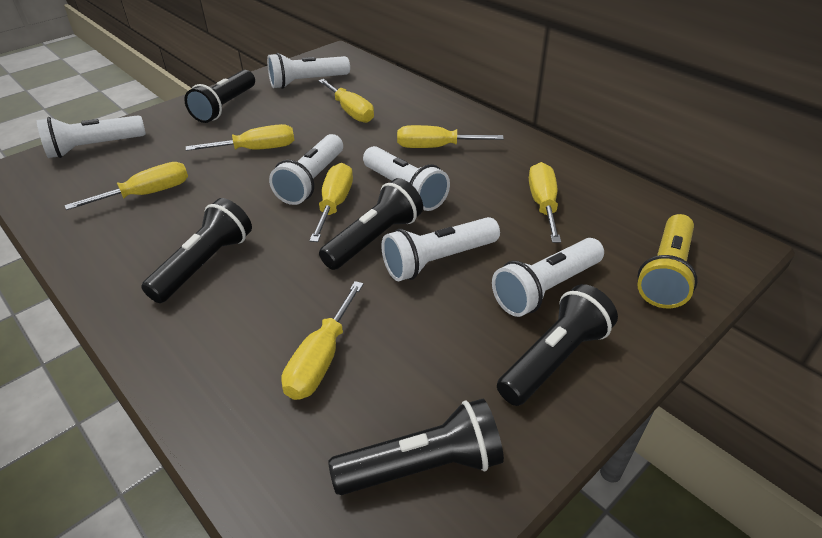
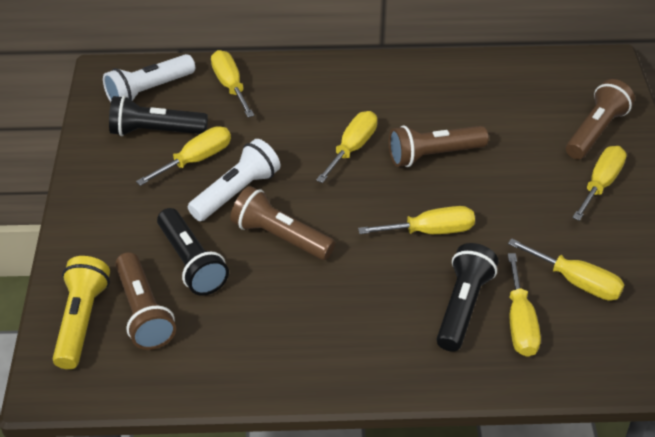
black flashlight: [141,198,252,303] [184,70,255,123] [319,178,423,270] [328,399,504,495] [497,284,618,406] = 5 -> [109,95,208,136] [157,208,229,296] [437,243,498,352] = 3
brown flashlight: none = 0 -> [115,252,176,350] [230,186,335,260] [389,125,489,167] [566,79,635,159] = 4
white flashlight: [37,115,146,158] [267,53,350,89] [269,134,343,205] [363,146,450,211] [382,217,500,281] [492,238,604,317] = 6 -> [103,54,195,102] [188,139,280,221] = 2

